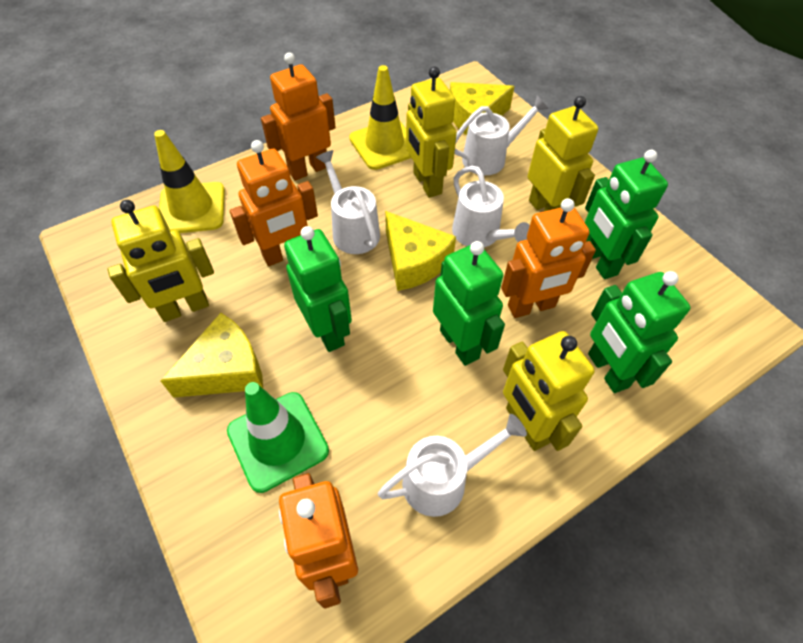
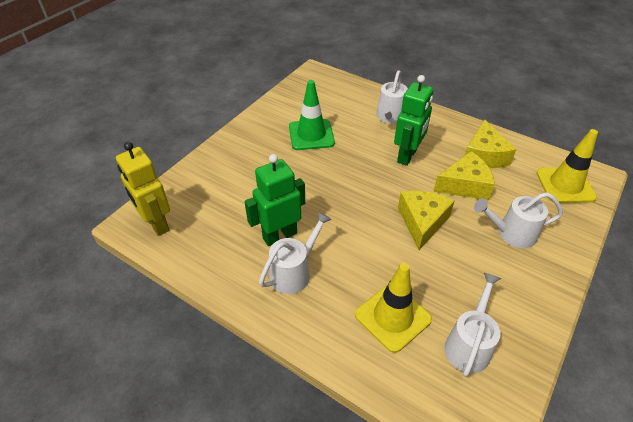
green robot: [284,226,352,352] [433,241,505,366] [585,150,668,279] [588,271,690,393] = 4 -> [244,154,305,246] [394,75,434,166] = 2
orange robot: [230,140,318,266] [261,52,336,181] [279,473,358,608] [501,198,596,318] = 4 -> none = 0
yellow robot: [108,200,214,322] [406,67,457,198] [503,331,595,451] [528,96,598,211] = 4 -> [116,142,170,236] = 1

